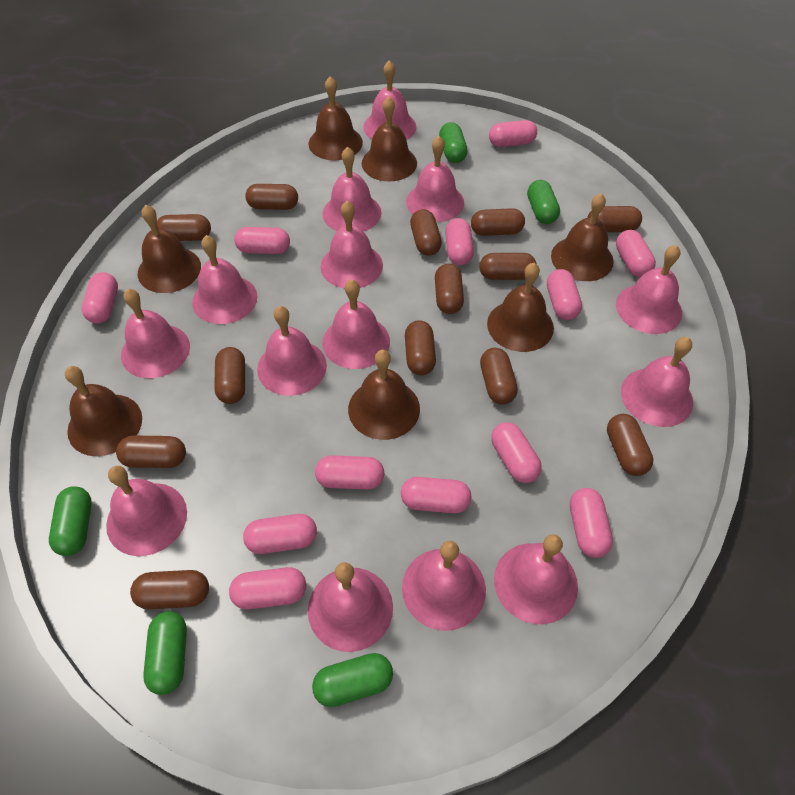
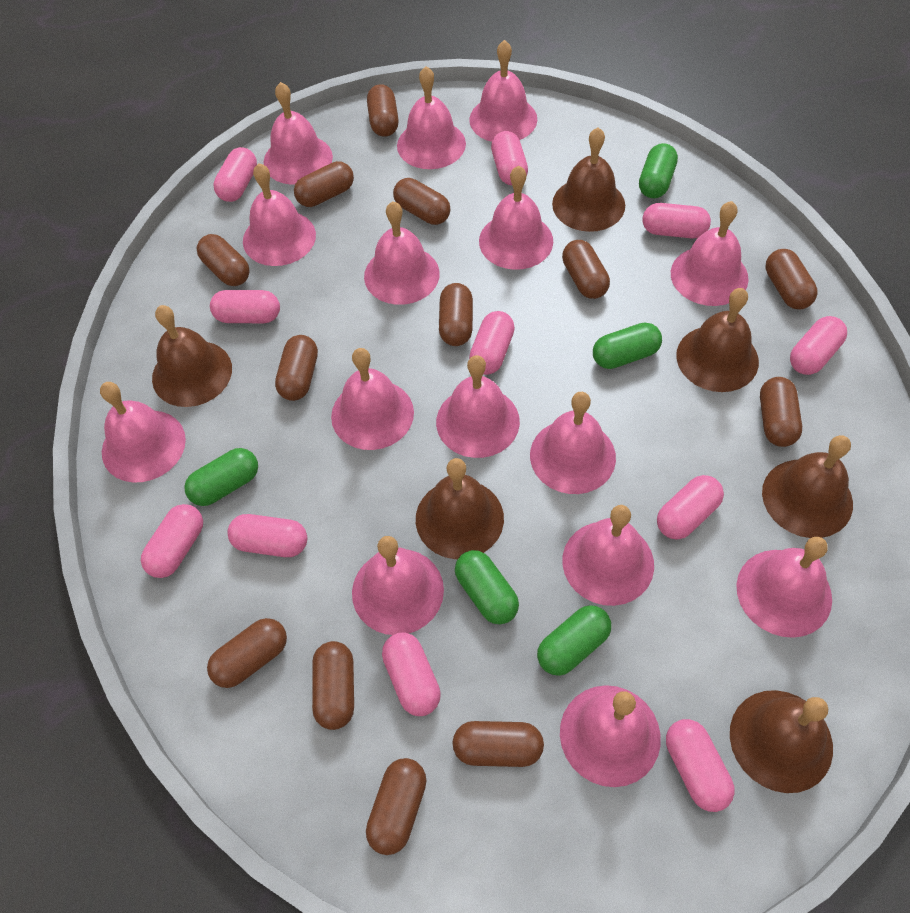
brown bell: [65,366,142,456] [138,205,201,293] [308,76,363,161] [348,350,420,440] [362,96,417,182] [487,263,554,352] [551,193,614,281] = 7 -> [152,305,232,407] [416,458,504,559] [552,127,625,232] [676,288,759,392] [730,690,833,793] [762,435,853,538] = 6
pink bell: [106,466,187,556] [121,289,190,378] [192,235,258,324] [257,306,327,396] [308,562,393,652] [321,201,383,289] [322,147,381,232] [323,279,390,369] [363,60,417,140] [402,541,486,631] [406,136,464,222] [494,534,578,624] [616,245,682,334] [621,337,693,427] = 14 -> [100,382,186,483] [243,163,316,266] [263,82,333,184] [331,348,414,450] [352,536,444,635] [364,201,440,305] [397,66,466,169] [436,355,520,458] [469,40,537,142] [479,166,553,270] [530,392,616,494] [560,685,661,787] [562,505,654,606] [671,201,749,306] [736,537,832,638] = 15
pink capsule: [82,272,118,323] [229,567,306,609] [234,227,290,254] [243,514,317,554] [315,455,385,489] [401,477,472,513] [445,218,474,265] [489,120,537,147] [491,422,542,483] [547,269,582,320] [570,488,613,558] [616,230,656,277] = 12 -> [141,504,203,578] [210,290,280,323] [213,147,257,202] [227,514,307,557] [382,632,441,716] [469,311,515,375] [491,131,528,185] [643,203,711,238] [657,475,724,539] [666,719,735,812] [790,316,847,375] = 11

